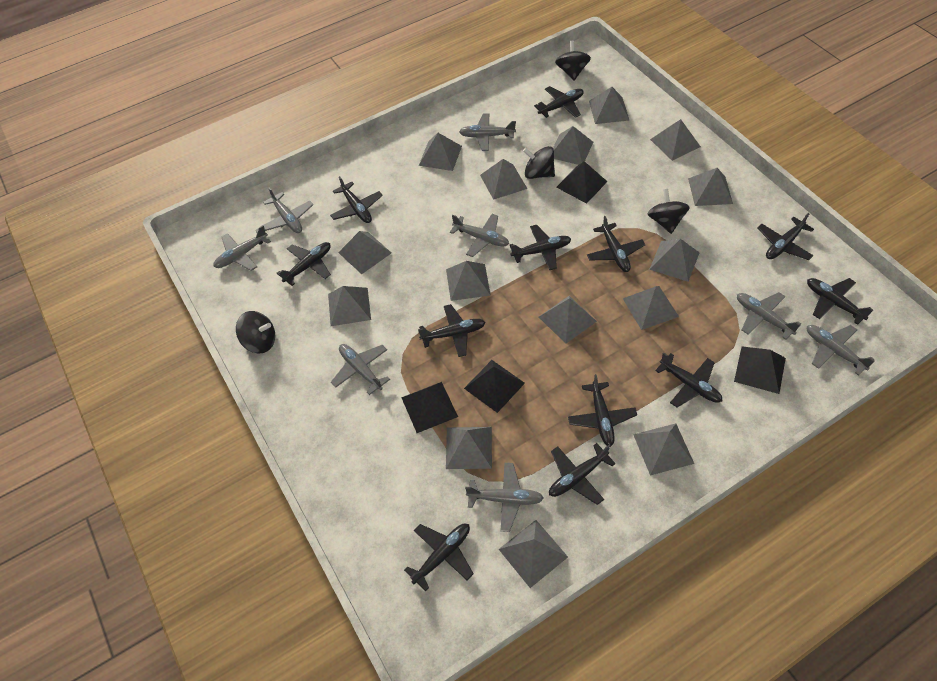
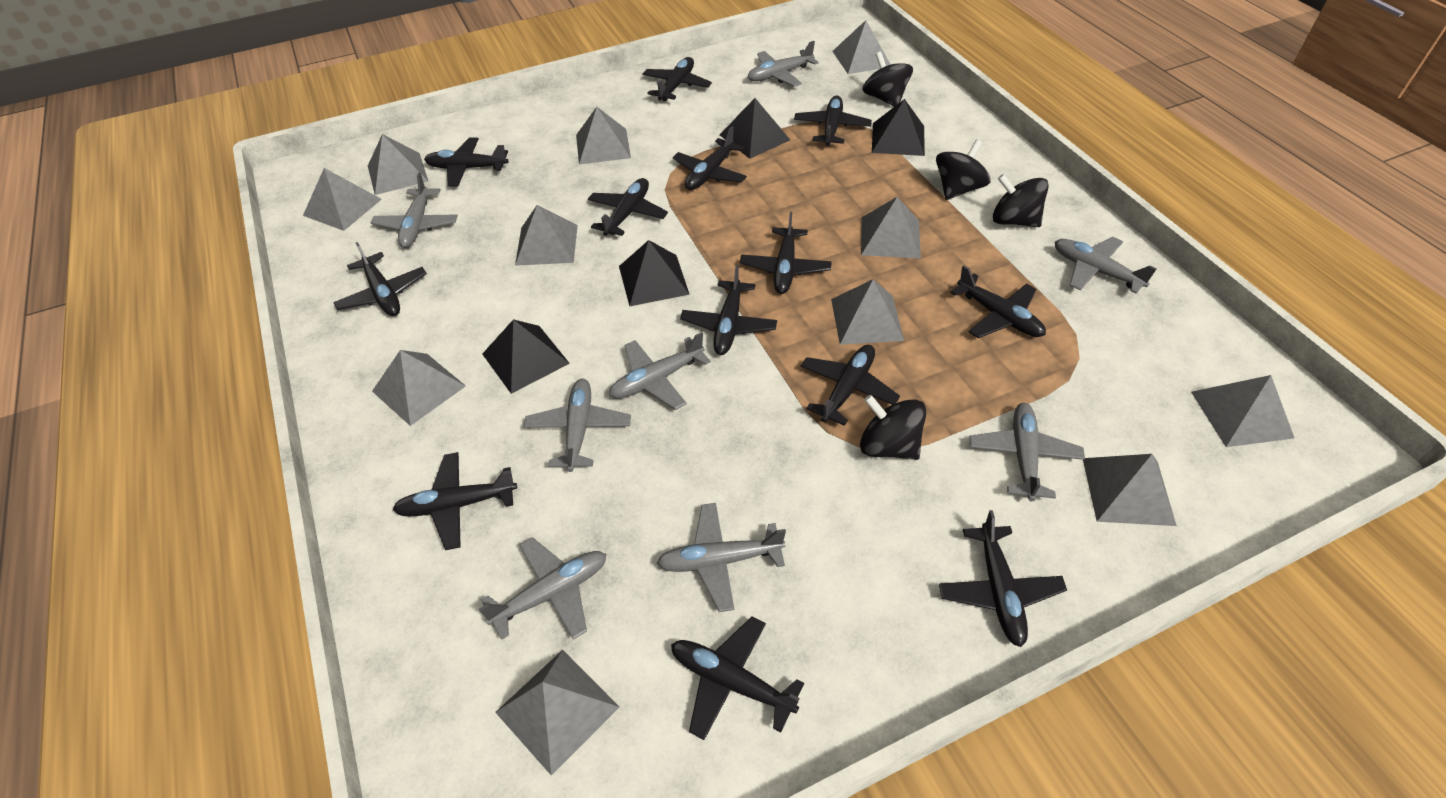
black plane: [277,242,331,286] [330,176,383,223] [404,524,474,591] [418,304,485,357] [510,225,571,270] [534,86,584,118] [549,443,616,505] [568,374,637,447] [587,216,645,272] [655,352,722,407] [757,213,814,260] [807,278,873,325] = 12 -> [333,242,427,316] [393,452,517,550] [424,137,508,187] [588,178,668,236] [643,57,712,101] [671,616,804,740] [673,127,747,190] [680,265,777,355] [740,212,832,294] [794,96,872,146] [801,345,900,426] [939,510,1067,647] [950,265,1046,338] = 13
grey pyramid: [328,286,371,326] [338,231,391,274] [419,133,462,171] [446,261,491,301] [446,427,492,469] [480,159,527,200] [499,520,568,588] [539,296,597,343] [553,126,593,165] [589,87,629,124] [623,286,679,330] [633,423,694,476] [649,239,699,282] [650,119,701,161] [688,168,733,206] = 15 -> [303,168,382,231] [368,134,428,195] [372,350,466,426] [495,650,619,776] [515,205,578,266] [576,107,631,164] [831,279,904,345] [833,20,891,74] [861,197,921,258] [1083,454,1177,526] [1191,375,1294,447] = 11

